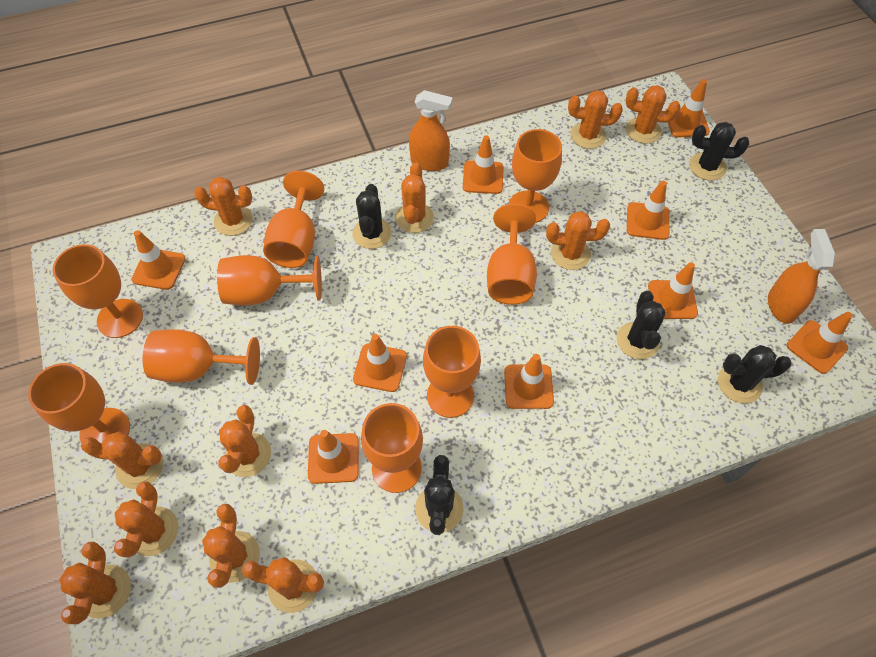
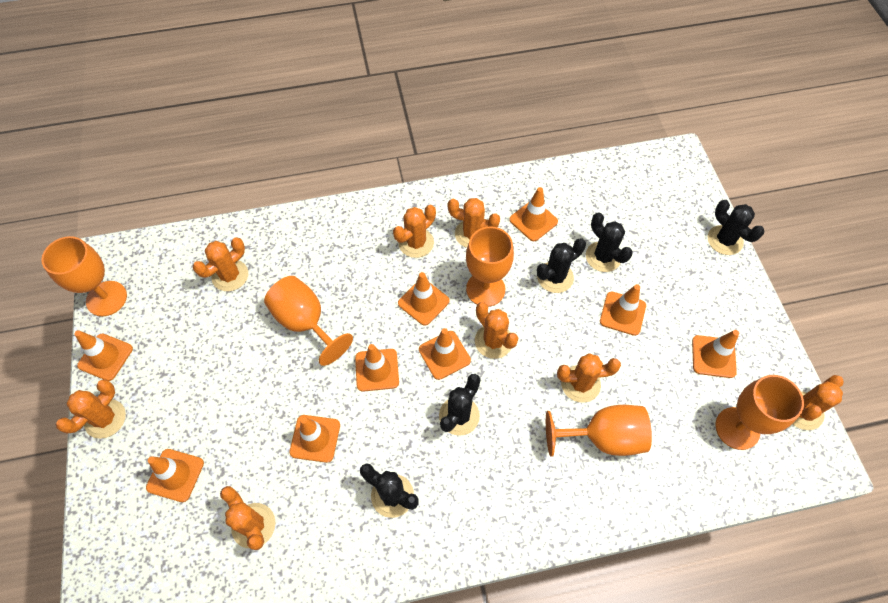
orange cactus: [59,542,131,624] [81,431,164,489] [114,481,179,558] [194,177,253,236] [202,504,260,588] [218,405,271,477] [242,557,324,613] [395,162,434,233] [546,211,610,270] [568,90,623,149] [626,85,680,144] = 11 -> [56,379,126,439] [193,238,248,291] [220,486,276,550] [393,205,436,258] [448,198,500,248] [475,302,518,359] [557,353,621,403] [792,375,844,430] = 8
orange goblet: [28,363,130,444] [52,244,143,338] [143,329,260,385] [217,255,322,305] [263,171,324,268] [361,403,423,493] [423,326,481,418] [487,204,537,305] [509,129,562,223] = 9 -> [41,236,127,316] [264,276,353,366] [466,226,514,307] [546,405,652,457] [715,375,804,450] = 5
orange spray bottle: [409,90,453,171] [768,229,836,324] = 2 -> none = 0

